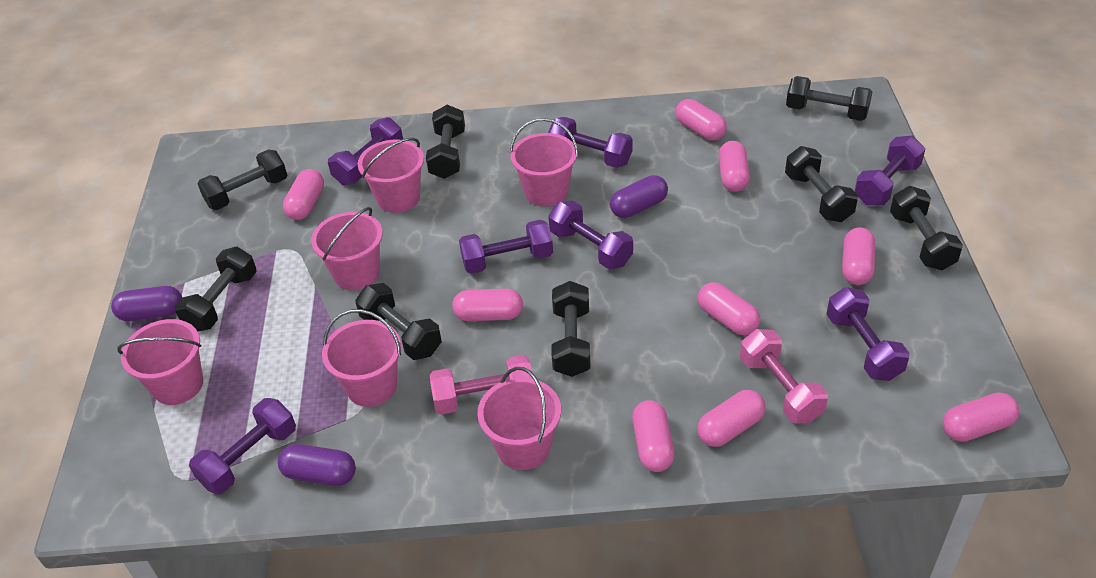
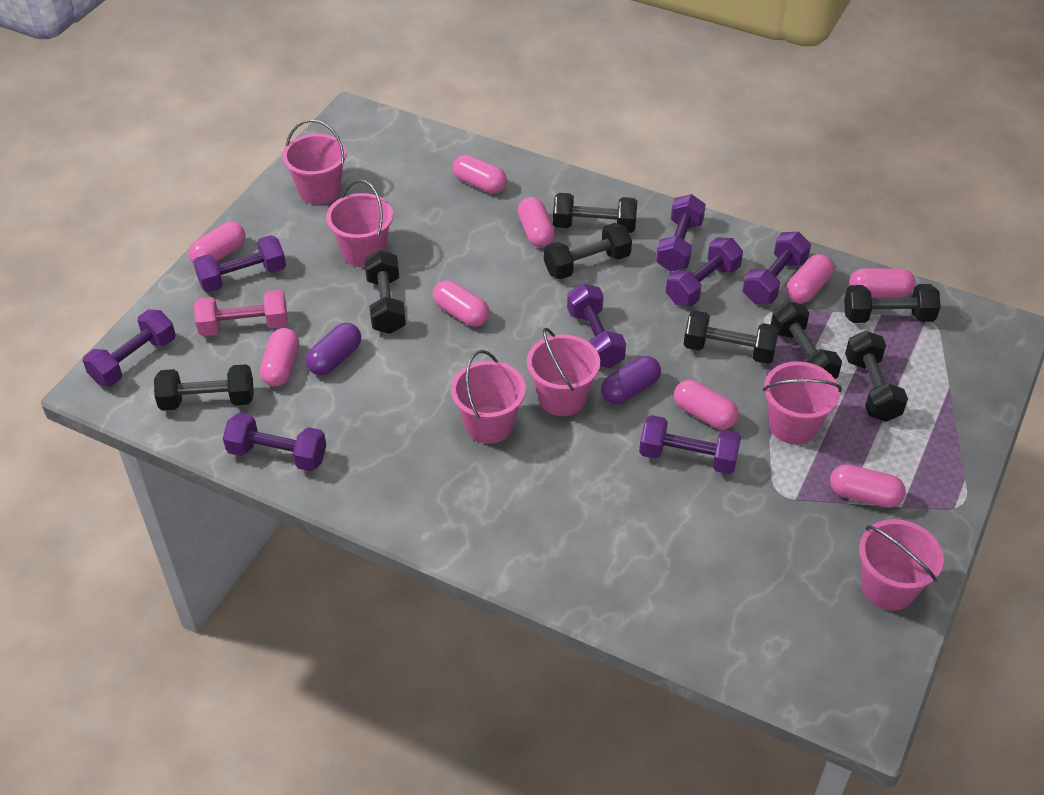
pink dumbbell: [430,355,533,415] [740,329,828,423] = 2 -> [194,290,288,336] = 1
purple capsule: [111,286,182,321] [278,444,356,486] [610,175,668,218] = 3 -> [306,323,361,376] [601,356,661,405] = 2
purple dumbbell: [189,398,296,494] [328,117,403,185] [459,220,553,274] [548,117,632,168] [548,200,633,269] [826,287,910,381] [854,136,925,205] = 7 -> [83,310,176,386] [193,235,286,293] [223,413,326,471] [567,283,626,368] [639,415,741,474] [656,194,706,272] [666,237,743,306] [742,232,811,304] = 8

